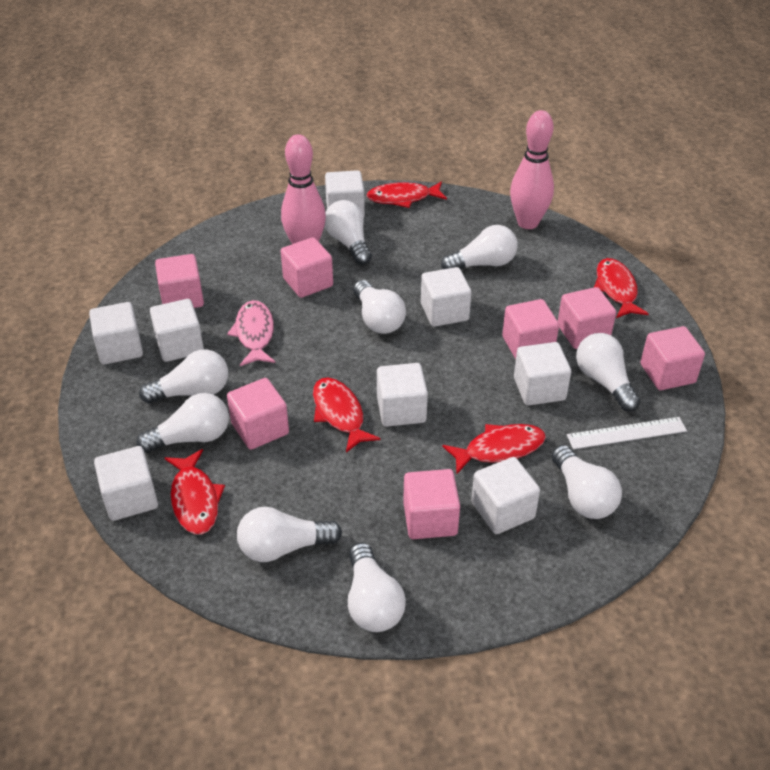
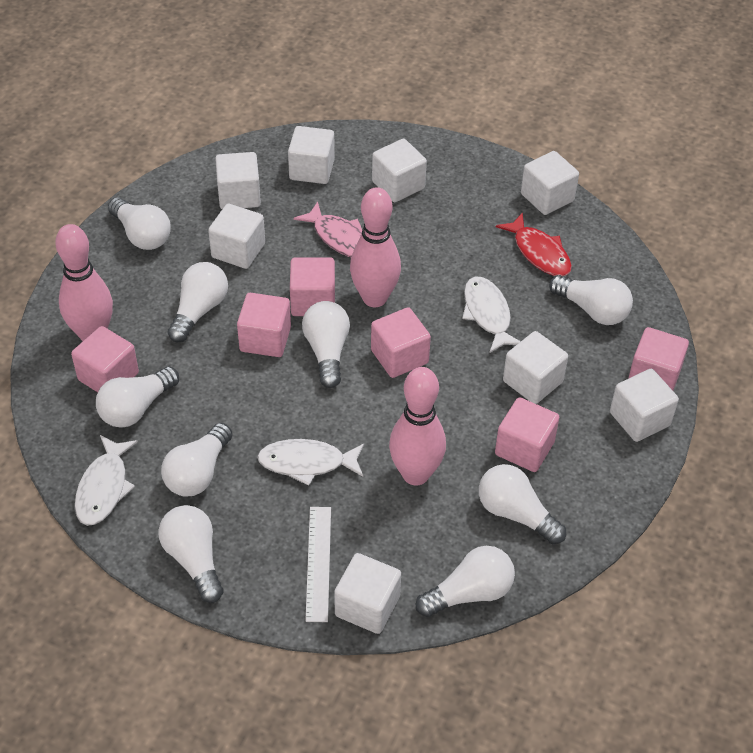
pink bowling pin: [281,134,326,244] [510,110,554,229] = 2 -> [55,224,113,341] [350,187,401,307] [389,367,446,486] = 3
pink cube: [155,254,204,308] [227,378,289,450] [281,237,333,298] [403,469,460,539] [502,299,559,359] [558,287,616,349] [641,326,705,390] = 7 -> [71,326,139,392] [237,293,291,357] [290,257,335,316] [371,307,431,378] [495,397,559,472] [628,327,689,390] = 6
red fish: [165,449,225,534] [313,378,380,452] [366,182,447,208] [442,424,546,474] [594,258,649,318] = 5 -> [496,212,572,276] = 1
white fish: none = 0 -> [75,435,138,526] [257,439,364,486] [462,277,521,353] = 3

